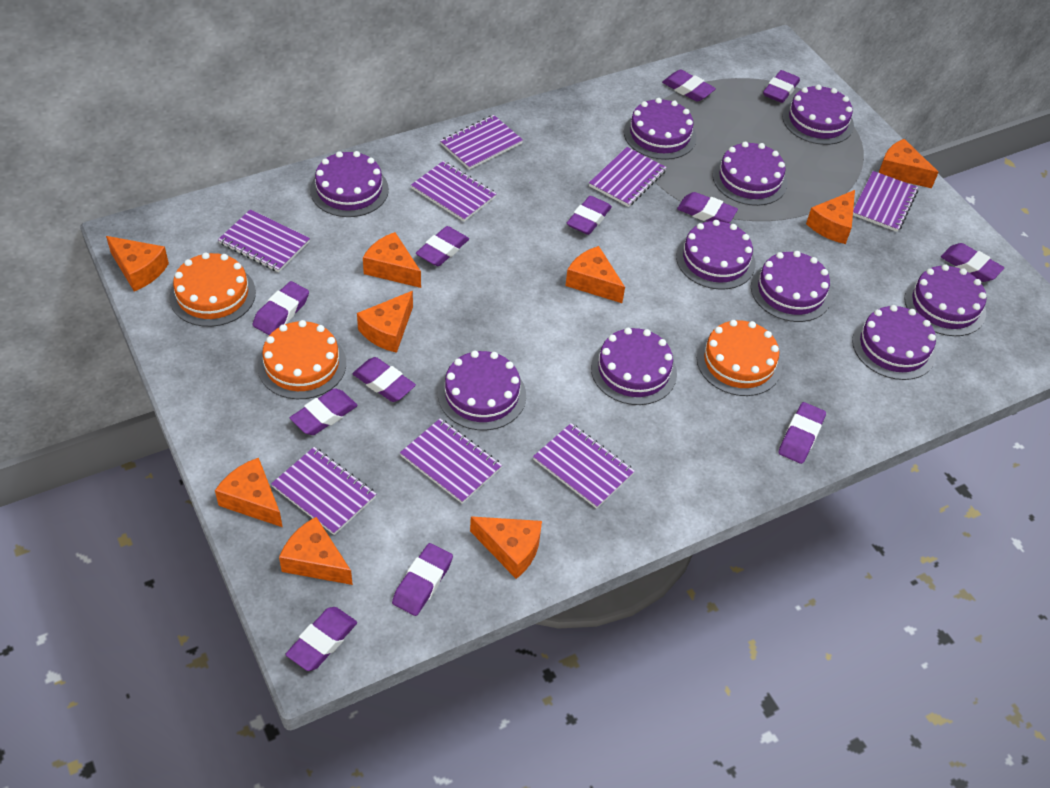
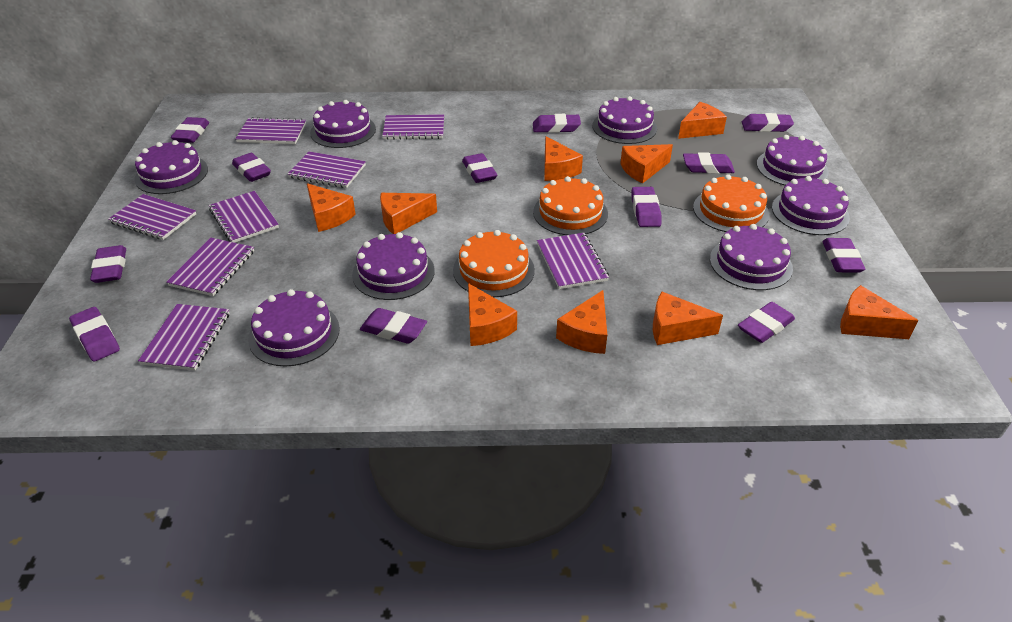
purple cake: [310,151,389,217] [438,351,526,430] [591,328,677,405] [624,98,697,160] [676,220,756,290] [713,142,788,206] [751,251,832,322] [782,85,854,145] [852,305,936,380] [904,264,986,336] = 10 -> [134,140,208,194] [248,289,340,366] [310,100,376,148] [352,232,435,300] [593,96,657,144] [710,224,793,290] [757,135,829,185] [772,176,850,235] = 8

